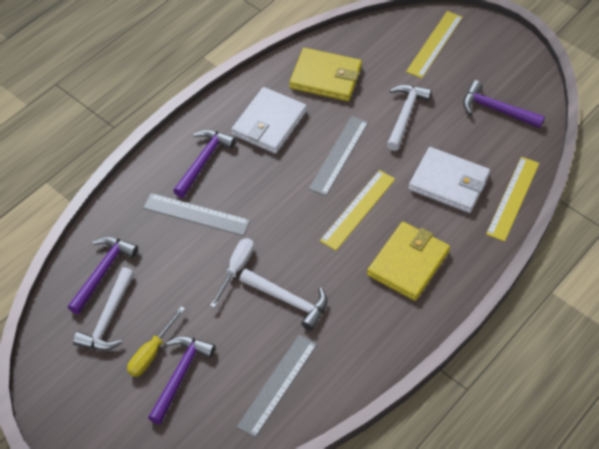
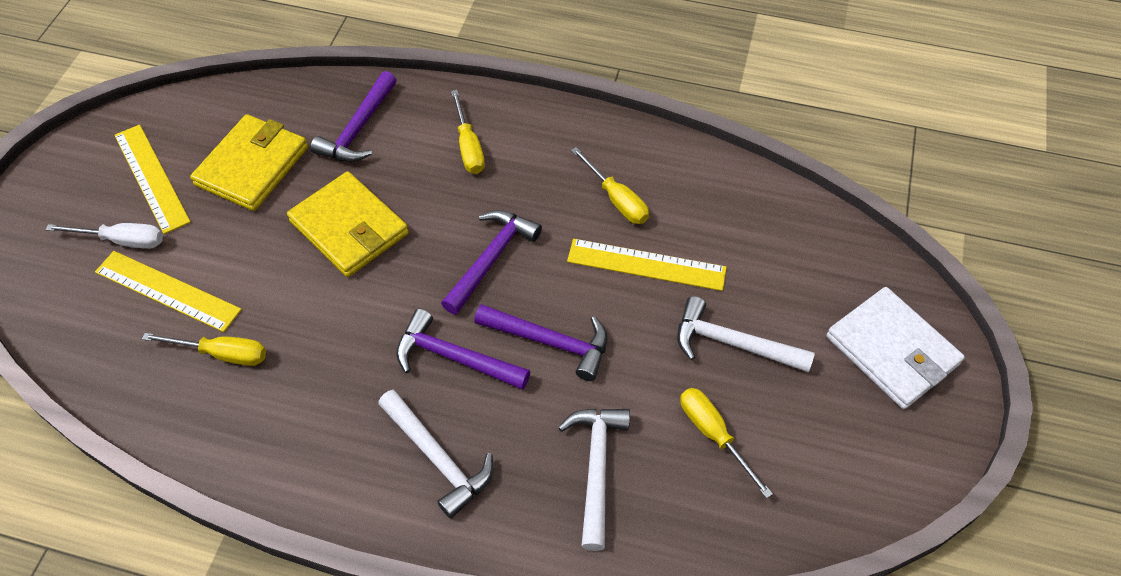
grey ruler: [143,193,250,236] [236,335,317,438] [309,116,368,196] = 3 -> none = 0
white wallet: [231,87,307,154] [409,147,490,213] = 2 -> [826,287,965,409] = 1
yellow screwdriver: [127,306,185,377] = 1 -> [142,333,266,366] [451,90,485,174] [571,147,649,224] [680,388,773,498] = 4

